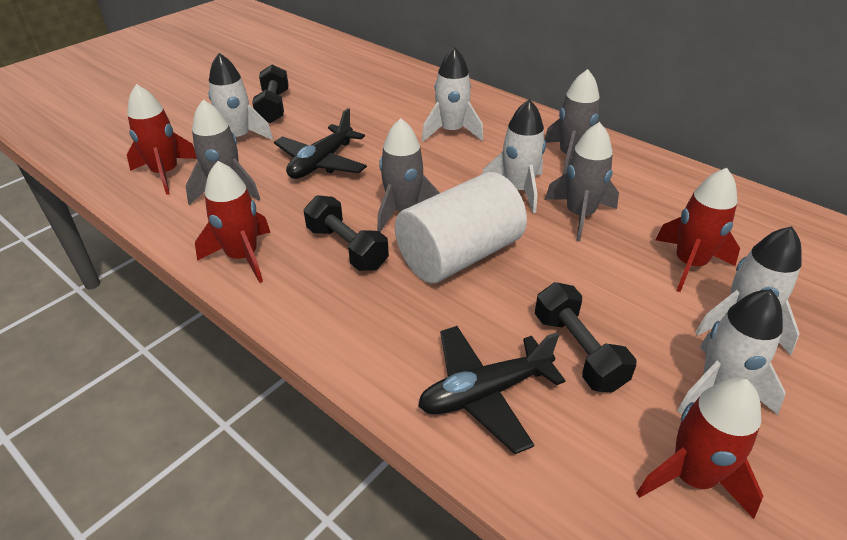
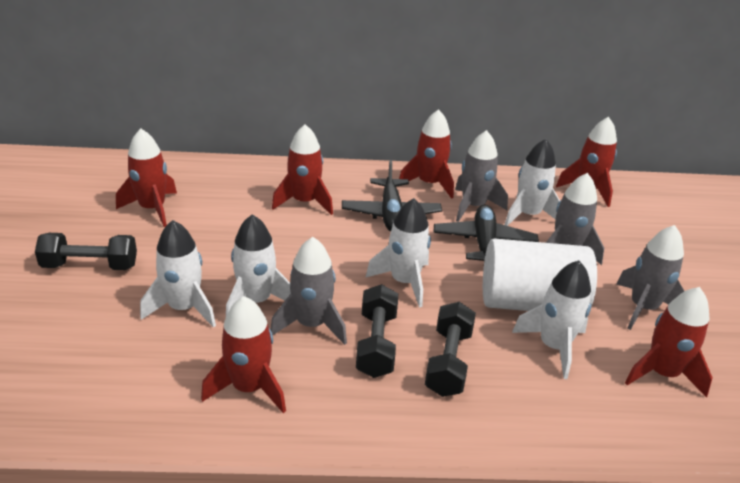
red rocket: [127,84,197,195] [195,161,271,283] [637,378,763,519] [655,168,740,292] = 4 -> [116,129,177,227] [201,296,286,413] [272,124,333,215] [399,109,454,199] [556,117,617,207] [625,287,713,398] = 6

